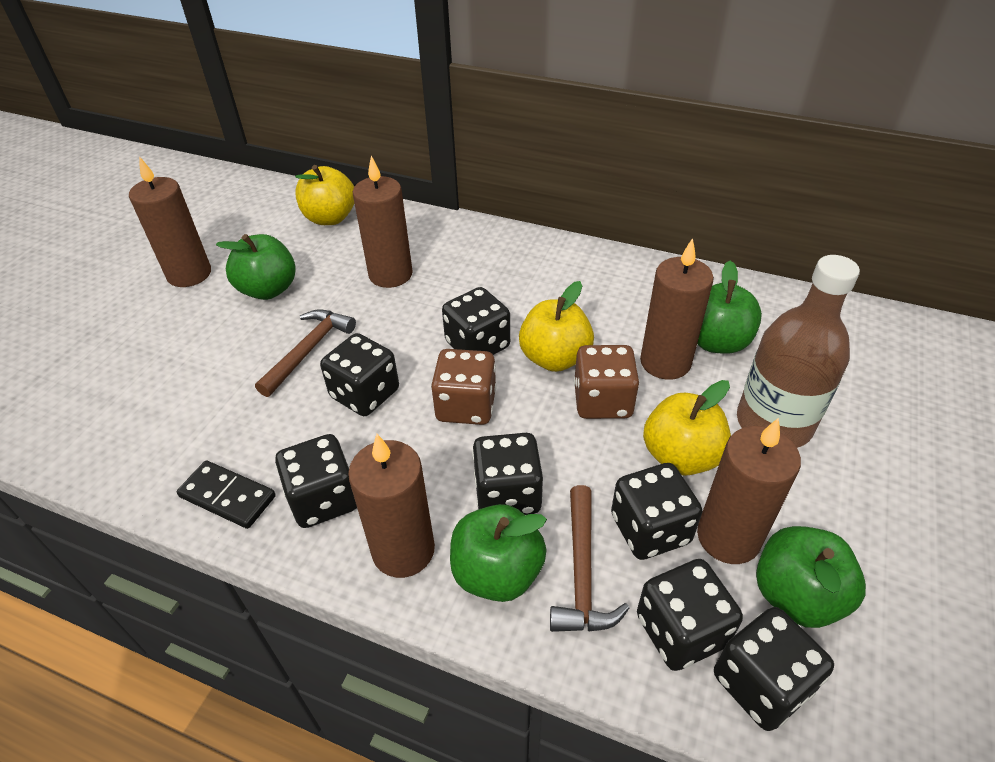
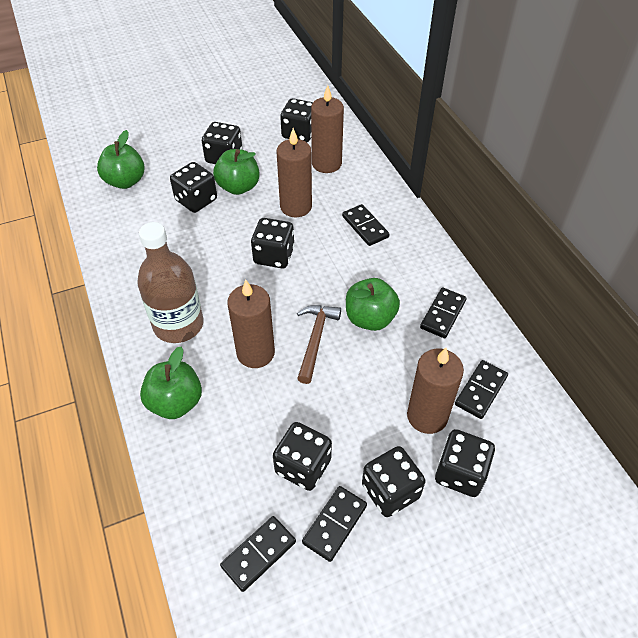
black domino: [177,461,276,529] = 1 -> [220,516,296,592] [302,486,367,562] [342,204,389,246] [420,288,466,338] [455,360,508,419] = 5
brown candle: [129,156,211,287] [348,434,435,578] [353,156,413,288] [640,238,714,380] [697,418,801,564] = 5 -> [227,280,275,368] [277,128,312,217] [311,85,344,173] [407,348,464,434] = 4
brown dice: [431,349,496,425] [574,345,639,419] = 2 -> none = 0
brown hammer: [255,309,356,397] [550,485,630,632] = 2 -> [297,305,341,384] = 1
yellow apple: [295,165,354,225] [519,281,594,372] [643,380,731,476] = 3 -> none = 0

